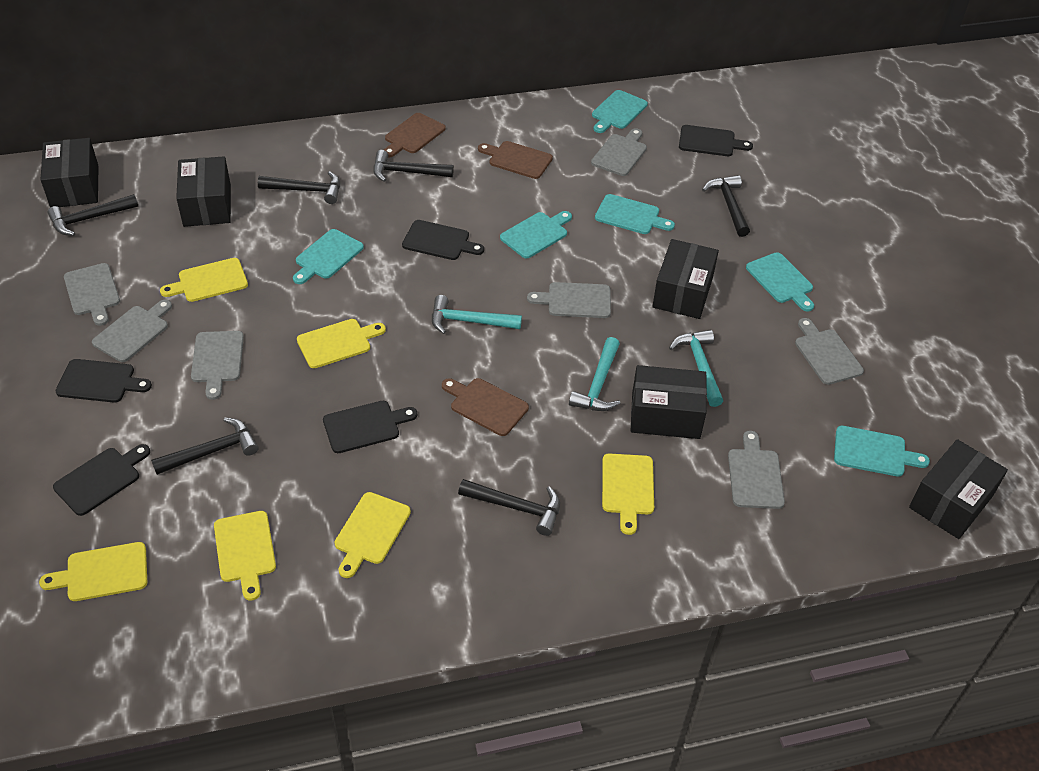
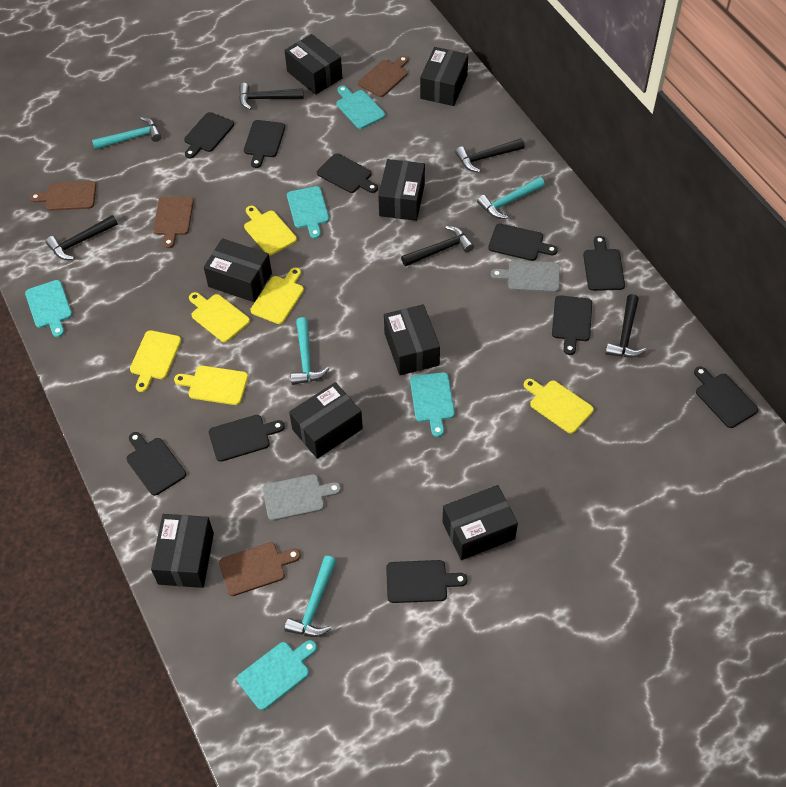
black box: [41,138,99,207] [176,157,231,227] [631,365,707,439] [652,239,719,319] [909,439,1008,539] = 5 -> [151,514,214,588] [204,238,272,302] [285,34,342,95] [289,382,363,459] [378,159,425,221] [384,304,440,375] [420,47,468,106] [442,485,518,560] = 8
black cutting board: [53,444,150,516] [56,359,152,403] [323,401,417,453] [402,220,484,260] [679,125,753,156] = 5 -> [127,432,186,496] [184,112,234,159] [208,415,285,462] [244,120,285,168] [317,153,378,193] [386,560,467,603] [488,224,558,261] [552,295,592,355] [583,236,625,291] [694,366,758,428] = 10
black hammer: [47,194,139,236] [151,418,259,475] [258,171,340,204] [373,150,454,182] [458,479,560,536] [702,175,750,237] = 6 -> [46,215,118,260] [239,83,304,110] [401,226,474,267] [455,138,525,173] [605,294,646,358] = 5
brown cutting board: [384,113,446,157] [442,378,529,436] [478,141,553,179] = 3 -> [30,181,96,211] [153,196,194,248] [219,542,301,596] [358,56,408,97] = 4
grey cutting board: [64,263,120,326] [92,300,172,362] [191,331,244,400] [527,282,611,318] [591,128,647,176] [728,431,785,509] [795,318,864,385] = 7 -> [263,474,341,521] [491,260,560,292] = 2
turquoise cutting board: [293,229,364,284] [500,211,572,258] [592,90,648,133] [595,194,675,234] [746,252,814,311] [834,426,930,477] = 6 -> [25,280,72,337] [237,640,317,710] [287,186,329,239] [336,85,385,129] [410,372,455,437] = 5
turquoise hammer: [432,295,522,334] [569,337,621,411] [669,330,723,407] = 3 -> [92,117,161,150] [284,556,337,637] [291,317,330,385] [477,177,545,219] = 4

